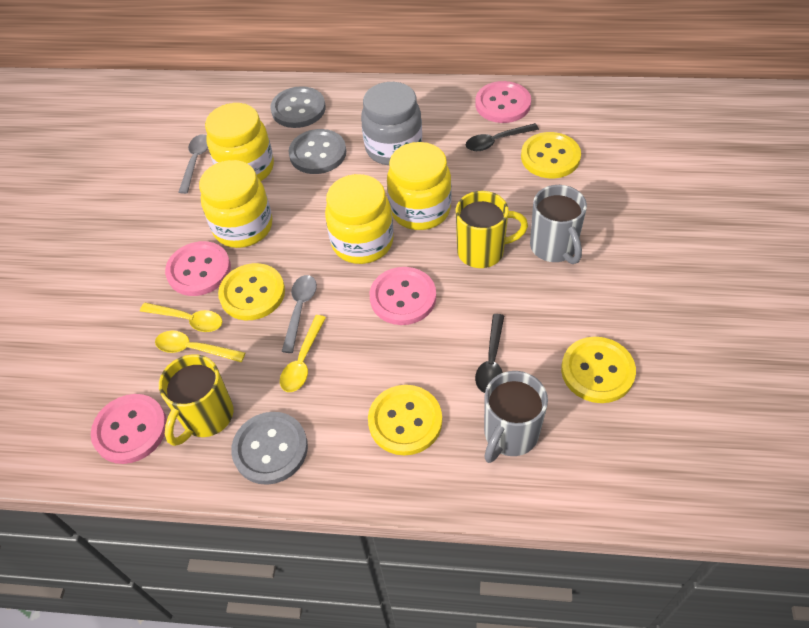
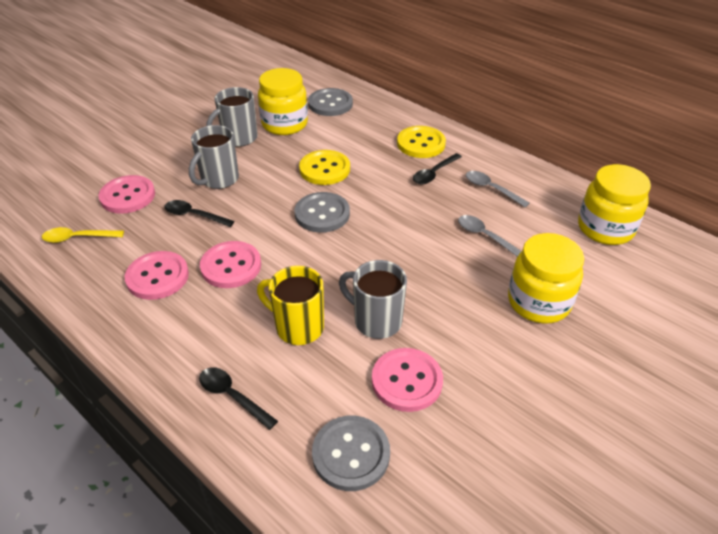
black spoon: [466,123,539,151] [475,314,504,393] = 2 -> [165,200,234,227] [199,367,278,430] [413,153,462,184] = 3
grey jar: [361,82,422,165] = 1 -> none = 0
grey mug: [484,371,548,463] [530,185,587,264] = 2 -> [189,125,239,189] [207,87,258,147] [339,260,407,339] = 3
yellow button: [218,263,285,320] [368,385,442,456] [521,132,581,178] [561,337,636,403] = 4 -> [299,150,350,185] [397,126,446,158] = 2
yellow jar: [199,160,272,248] [205,103,274,181] [325,174,394,264] [387,142,452,230] = 4 -> [258,68,308,135] [508,233,584,323] [578,164,651,245] = 3
yellow mug: [159,354,234,446] [456,191,528,268] = 2 -> [257,266,324,345] = 1
yellow spoon: [140,303,222,332] [155,331,245,362] [280,315,326,392] = 3 -> [42,227,124,243] = 1

